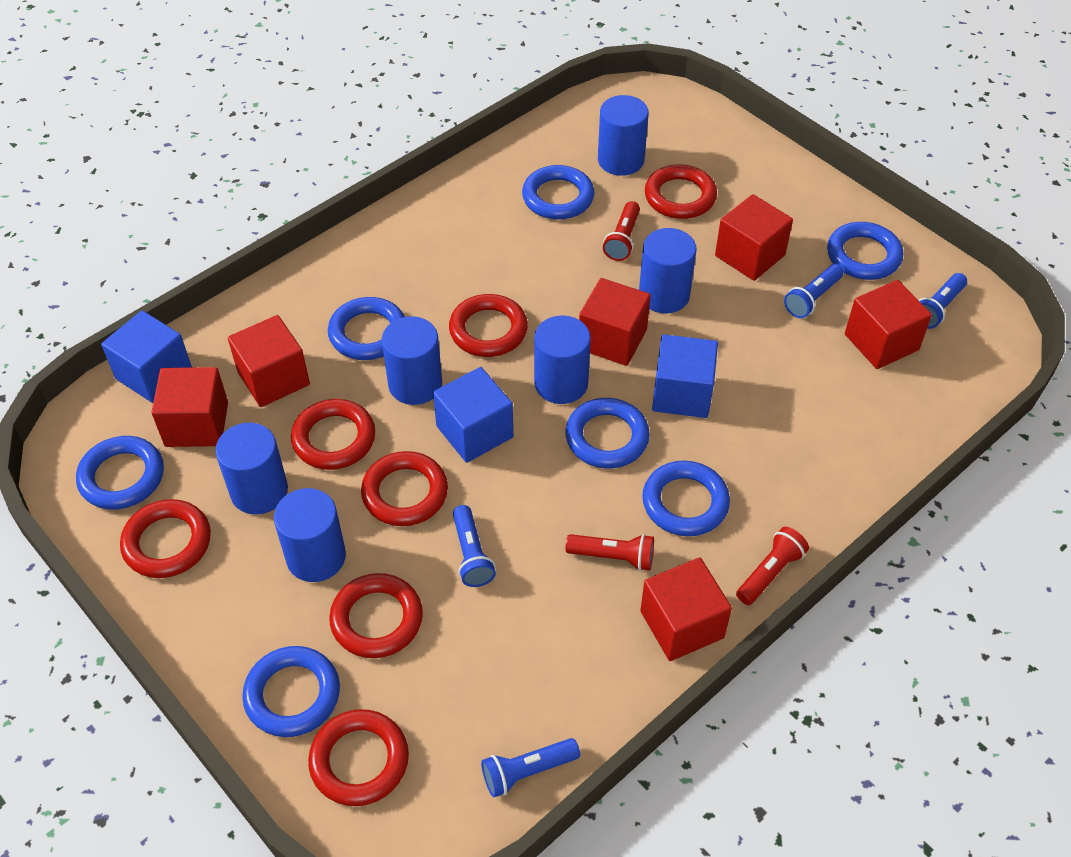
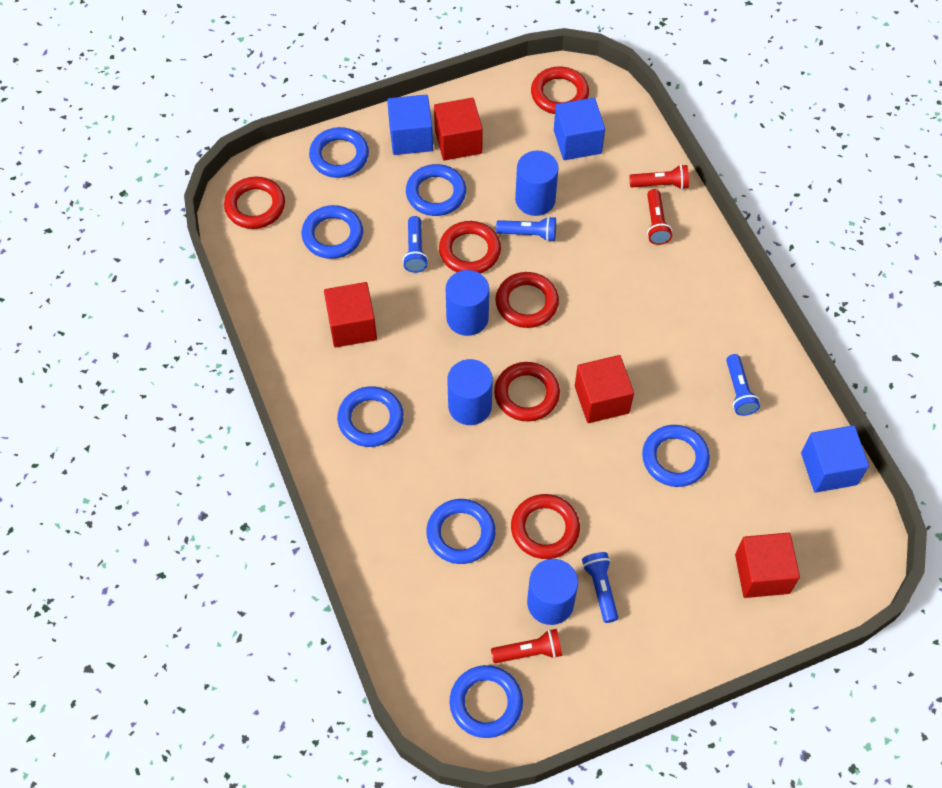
blue cylinder: [215,423,288,515] [274,488,346,582] [382,316,442,405] [534,315,591,404] [598,95,649,176] [639,228,697,313] = 6 -> [446,270,489,336] [447,359,493,425] [515,150,559,216] [527,559,578,625] = 4
red cube: [151,367,228,447] [228,315,310,407] [579,278,651,366] [640,558,732,661] [715,194,793,281] [845,280,932,369] = 6 -> [324,282,377,348] [434,98,483,161] [575,355,634,423] [735,533,800,598] = 4
red ring: [120,499,211,578] [291,399,375,470] [308,709,409,806] [329,573,423,658] [361,451,448,526] [449,294,528,357] [645,164,717,219] = 7 -> [224,177,285,229] [439,221,501,273] [494,362,560,422] [495,272,559,328] [511,494,580,559] [531,67,589,114] = 6

